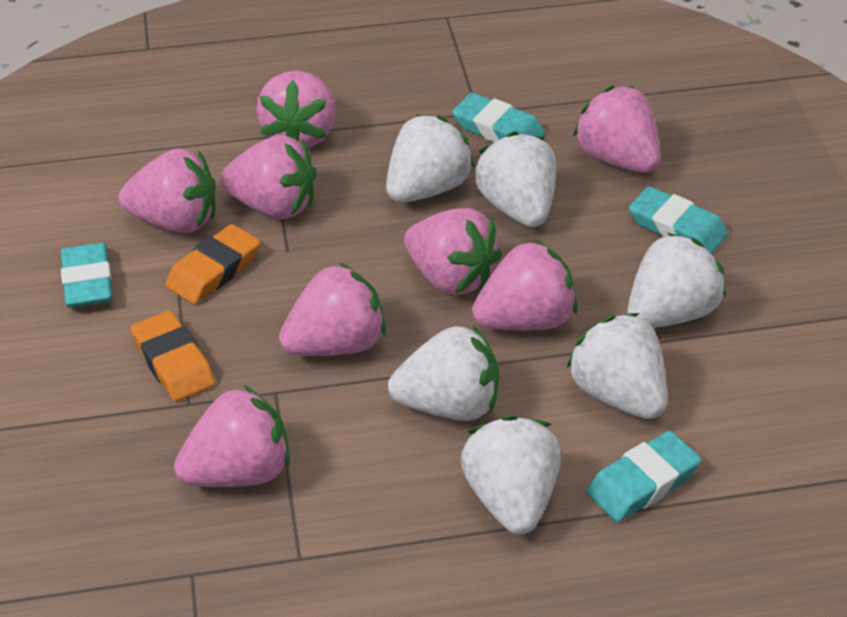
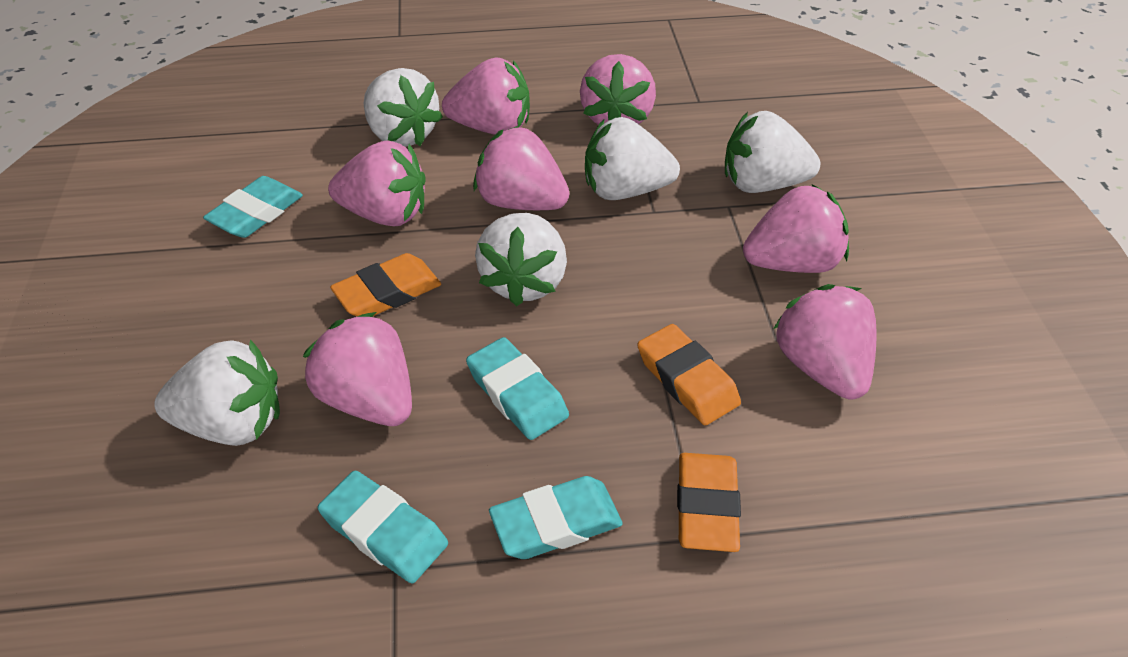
orange eraser: [131,311,215,401] [165,224,260,304] = 2 -> [330,253,441,317] [637,324,741,425] [677,453,741,552] = 3
pink strawberry: [118,148,216,233] [174,385,290,487] [220,135,317,219] [256,71,336,147] [279,262,386,356] [404,208,502,296] [472,240,577,330] [573,86,660,173] = 8 -> [303,312,412,426] [328,140,426,226] [442,57,530,135] [473,126,570,210] [580,54,656,125] [743,184,849,273] [773,284,876,400] = 7
white strawberry: [386,115,475,203] [388,325,499,421] [460,415,561,534] [475,131,556,227] [567,313,667,419] [628,233,726,328] = 6 -> [154,339,280,446] [364,68,443,147] [475,213,567,306] [585,117,680,200] [725,111,821,193] = 5

